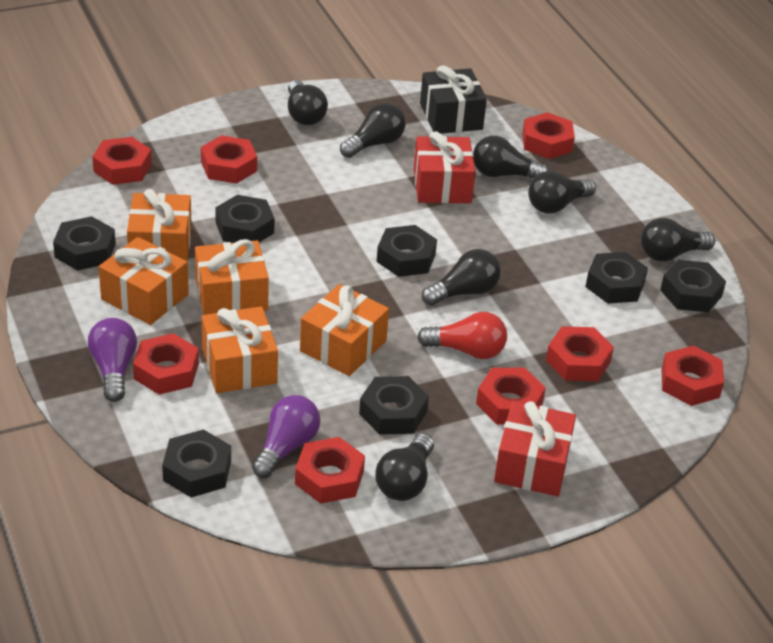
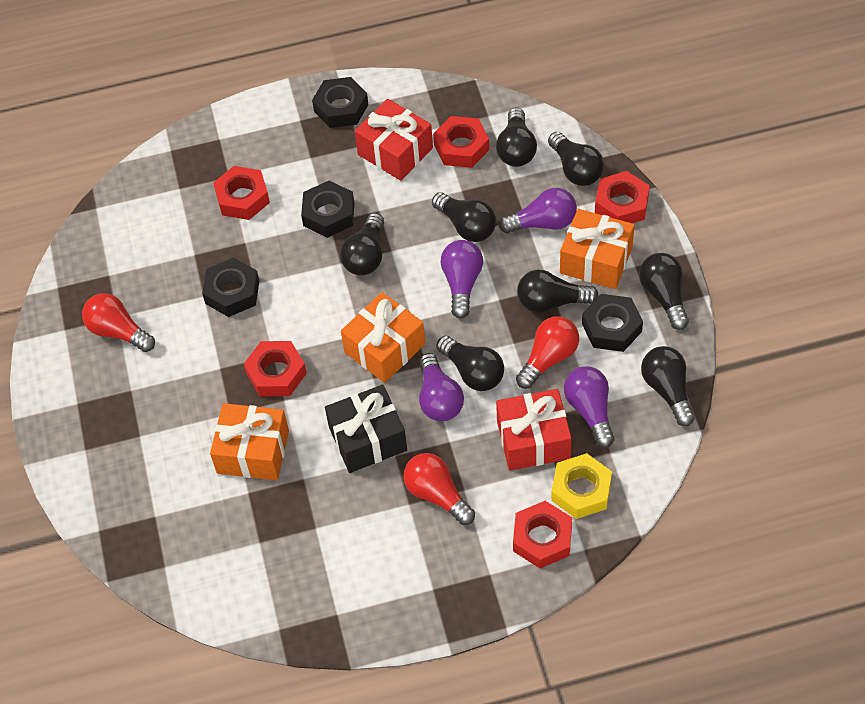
black light bulb: [288,80,328,125] [340,103,406,158] [375,434,434,501] [422,249,501,306] [473,136,549,178] [528,171,596,214] [641,218,715,262] = 7 -> [340,213,384,276] [432,192,496,242] [436,336,504,391] [496,107,537,167] [517,270,599,313] [548,132,604,186] [639,253,689,330] [641,346,695,426] = 8
black nut: [53,216,116,271] [162,429,231,497] [215,195,275,243] [359,376,429,435] [377,225,437,277] [585,252,648,304] [660,260,726,312] = 7 -> [202,258,259,317] [301,181,354,238] [312,77,368,128] [582,294,643,352] = 4
orange gift: [99,237,189,325] [127,189,192,262] [195,239,269,315] [202,306,278,393] [300,284,389,376] = 5 -> [210,403,289,480] [341,292,425,383] [560,209,634,289] = 3
purple light bulb: [88,318,137,402] [252,395,320,478] = 2 -> [419,353,464,421] [441,240,483,319] [499,188,577,233] [564,366,614,448] = 4
red light bulb: [417,312,507,359] = 1 -> [82,293,155,352] [403,453,475,525] [516,316,579,389] = 3
red nut: [92,137,152,185] [133,333,199,395] [201,135,257,184] [295,437,365,504] [476,368,546,425] [522,112,575,159] [546,326,614,381] [661,346,724,406] = 8 -> [213,166,270,220] [244,341,307,396] [433,116,489,168] [513,501,572,568] [595,171,650,223] = 5
yellow nut: none = 0 -> [551,453,612,519] = 1

